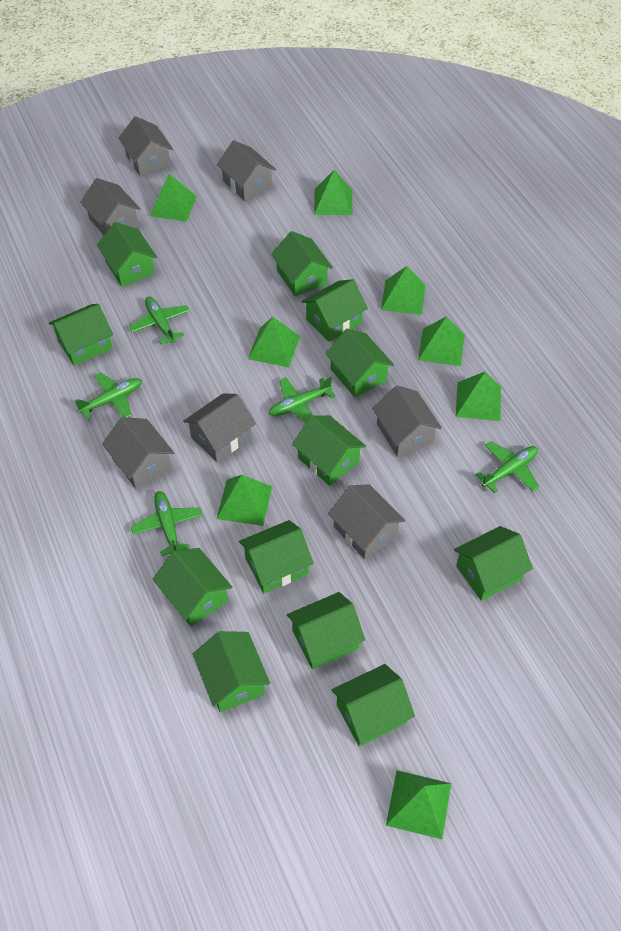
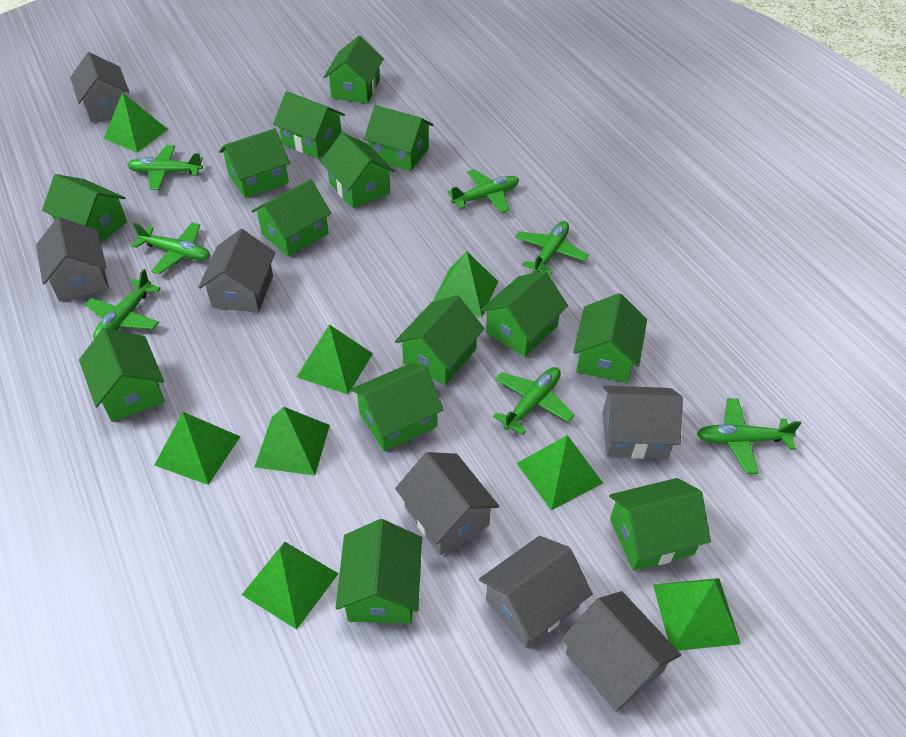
green house: [49,304,113,366] [97,222,157,287] [153,548,232,627] [193,631,270,712] [239,520,314,593] [271,231,333,296] [287,592,365,670] [292,415,366,486] [301,279,368,342] [325,329,394,397] [332,664,415,747] [454,526,533,601] = 12 -> [42,174,127,242] [79,328,165,422] [219,128,290,198] [251,179,332,257] [273,91,345,159] [321,132,395,209] [324,36,384,103] [336,519,422,624] [351,363,444,451] [364,105,433,171] [395,295,485,385] [480,271,568,357] [573,293,647,383] [609,478,711,571] = 14
green plane: [75,372,142,419] [129,296,190,344] [131,491,203,556] [269,377,336,423] [475,441,539,493] = 5 -> [85,269,161,339] [127,145,203,190] [132,222,210,274] [448,169,519,213] [493,367,575,435] [515,221,589,275] [697,398,801,474] = 7

